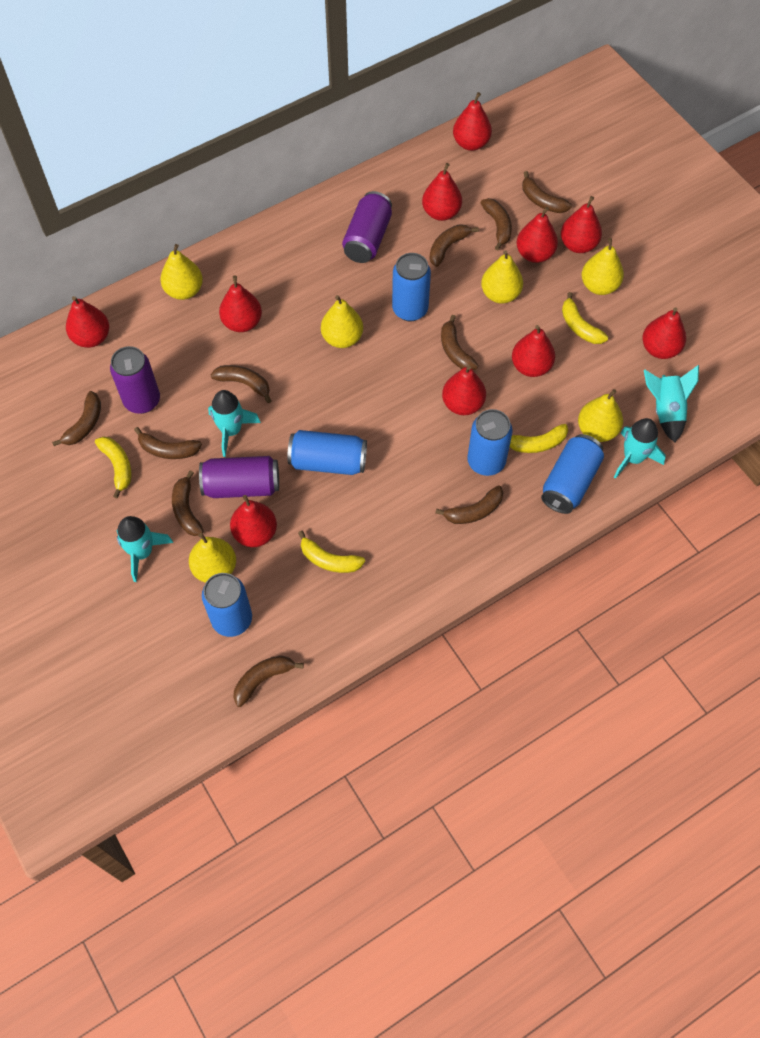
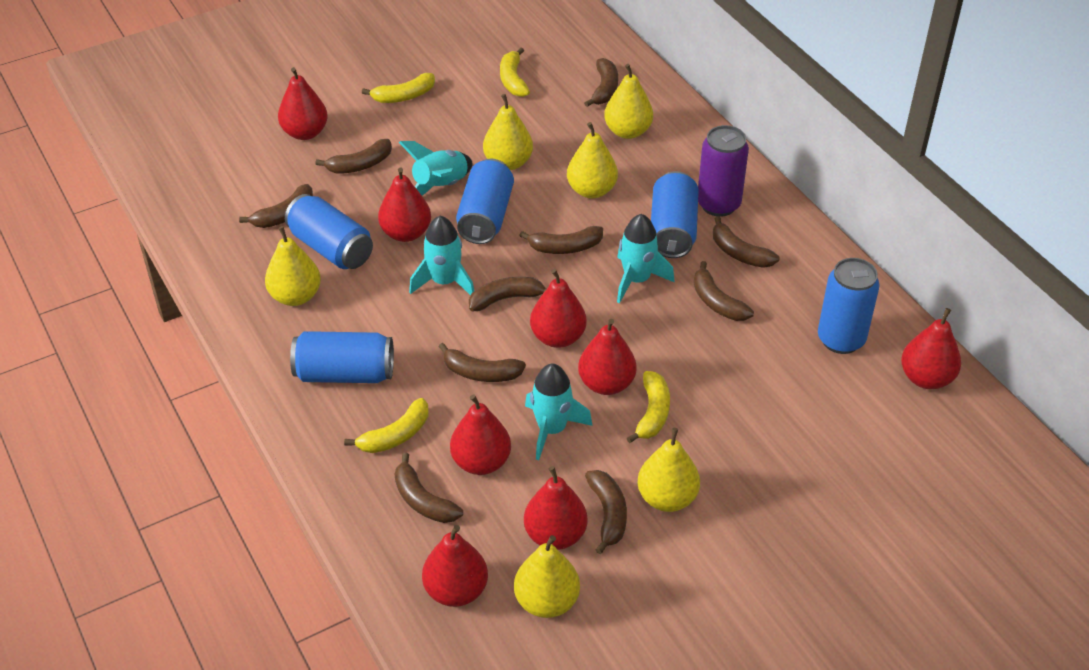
purple can: [110,346,160,414] [199,456,279,498] [342,191,392,263] = 3 -> [698,125,749,217] = 1
red pear: [66,296,109,348] [219,276,262,332] [230,495,277,547] [422,163,462,221] [442,365,486,415] [453,92,492,151] [512,325,555,377] [517,207,558,263] [561,196,602,253] [642,307,686,359] = 10 -> [278,67,328,140] [378,168,431,242] [422,525,488,607] [450,394,511,475] [524,466,588,550] [530,269,587,348] [578,319,637,395] [901,308,961,389] = 8

